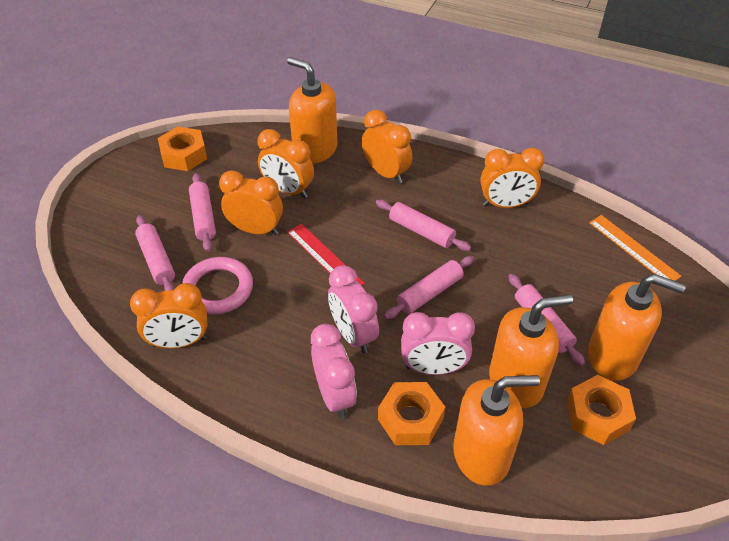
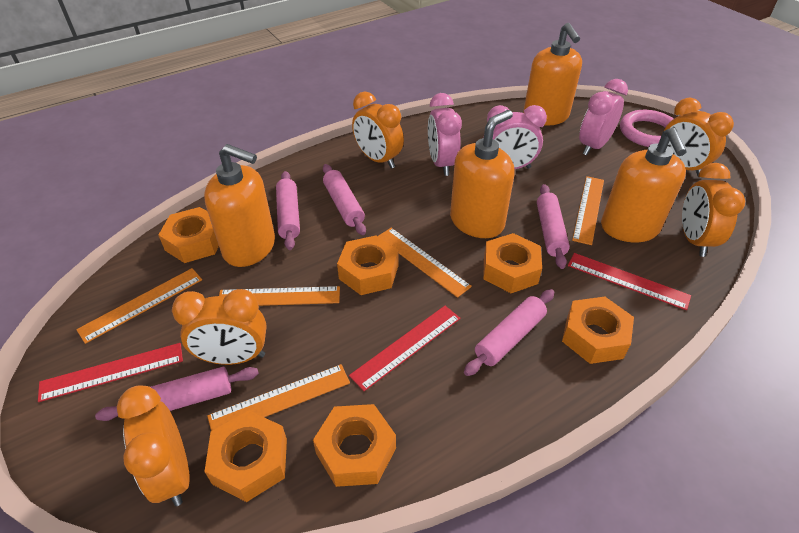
orange nut: [158,127,207,171] [378,382,445,445] [567,375,636,445] = 3 -> [158,207,219,263] [204,410,287,502] [313,404,396,487] [337,236,399,295] [483,233,542,293] [562,297,634,364] = 6
orange ruler: [589,215,681,281] = 1 -> [76,268,202,344] [207,364,350,431] [219,286,340,306] [378,228,472,298] [572,176,604,245] = 5
red ruler: [287,224,365,286] = 1 -> [38,343,183,402] [349,306,460,391] [568,253,691,310] = 3

